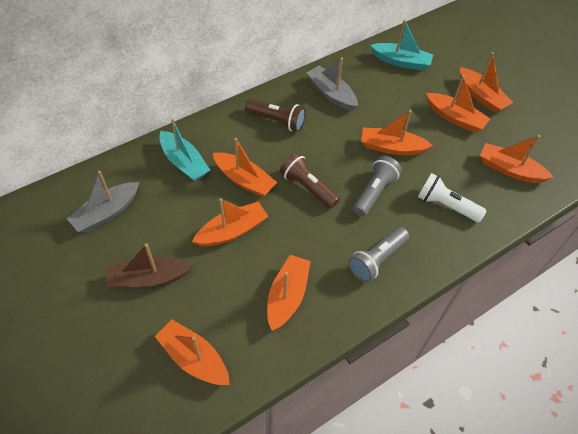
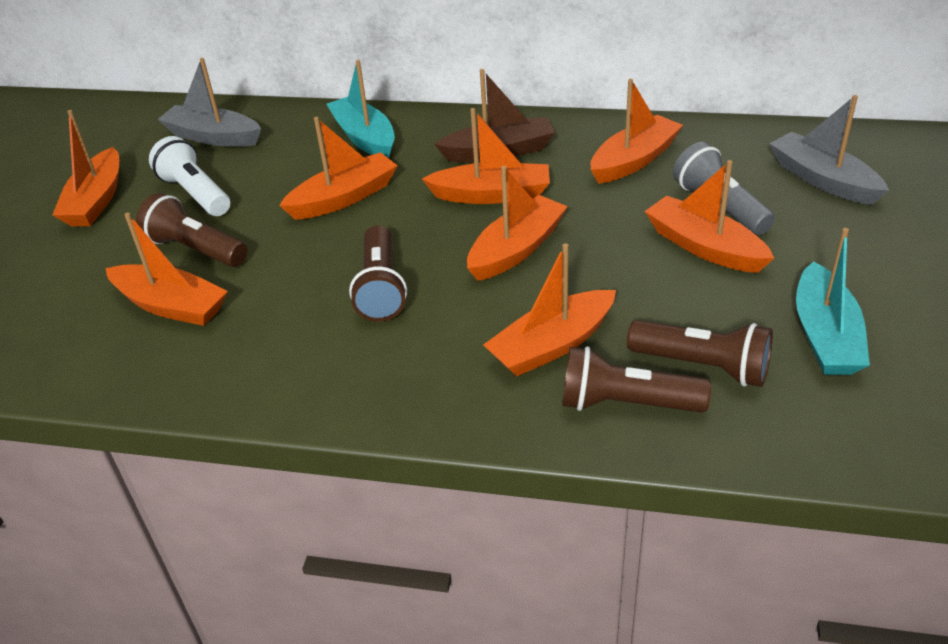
brown flashlight: [245,99,306,132] [280,152,340,209] = 2 -> [136,193,247,267] [349,225,407,322] [562,346,711,413] [627,320,773,387] = 4
grey flashlight: [348,227,409,282] [353,156,402,216] = 2 -> [673,142,775,235] = 1

